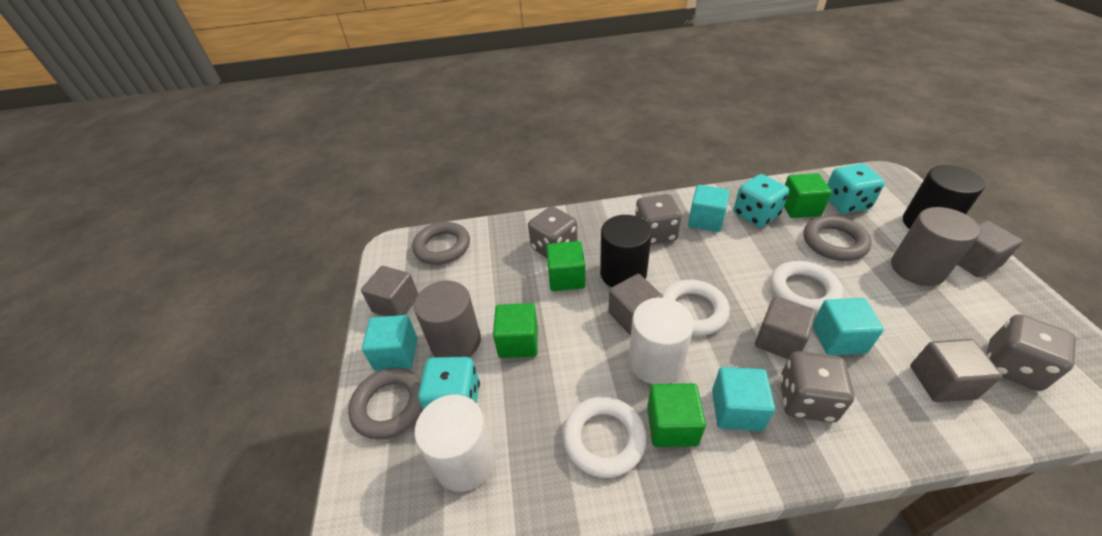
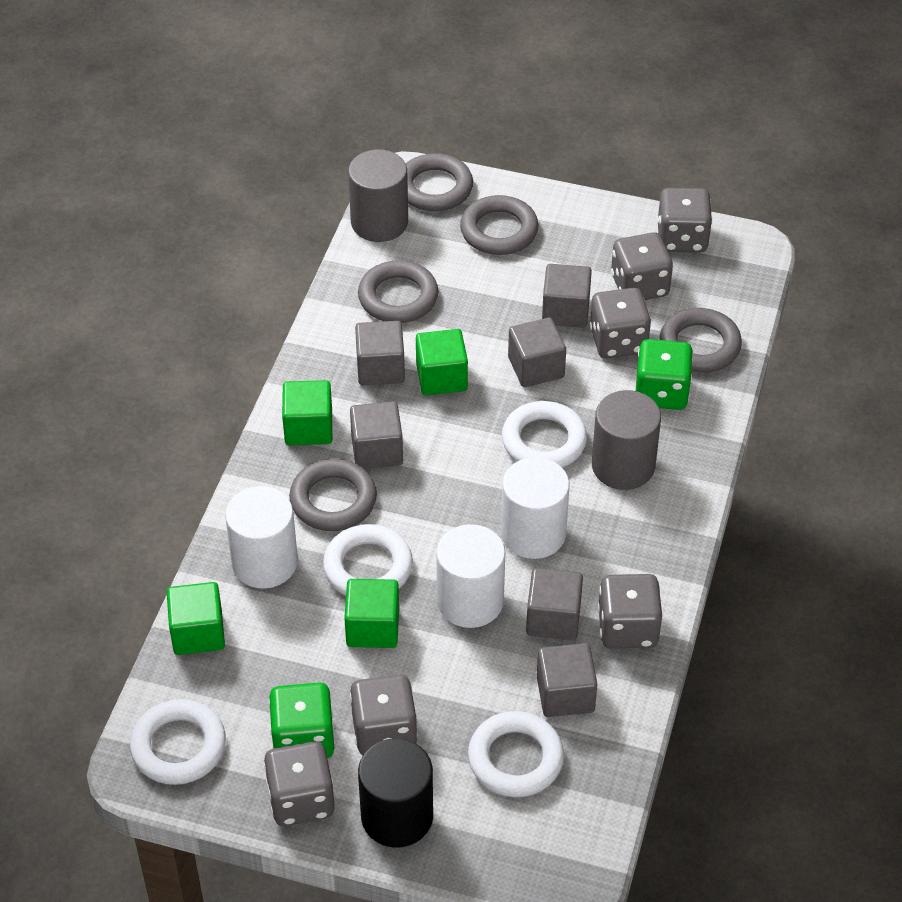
black cylinder: [600,215,652,287] [903,165,985,229] = 2 -> [358,738,433,848] = 1
green dice: none = 0 -> [269,682,334,758] [634,339,693,410] = 2
grey cube: [361,266,418,316] [608,274,663,335] [755,296,816,359] [910,339,1002,402] [957,220,1023,278] = 5 -> [350,401,403,469] [355,321,405,385] [508,317,566,387] [526,568,583,640] [537,643,597,717] [542,264,592,328] = 6
grey dice: [528,206,578,258] [635,194,682,245] [780,351,854,423] [987,314,1076,391] = 4 -> [264,741,335,826] [350,674,418,755] [590,288,651,358] [598,574,662,649] [611,232,673,300] [657,188,712,253] = 6
grey ring: [348,367,423,440] [412,222,470,265] [804,216,872,261] = 3 -> [289,459,377,531] [358,260,438,323] [406,153,473,211] [460,195,539,255] [660,308,742,373] = 5
turquoise cube: [362,315,418,371] [688,185,730,232] [712,367,775,431] [813,298,884,355] = 4 -> none = 0
turquoise dice: [418,357,480,410] [734,174,789,227] [827,164,885,214] = 3 -> none = 0
white cylinder: [414,394,496,492] [629,297,694,384] = 2 -> [225,486,298,589] [436,524,505,628] [501,457,570,559] = 3
white ring: [563,396,647,478] [662,280,730,336] [770,261,843,314] = 3 -> [130,699,226,785] [323,524,413,595] [468,711,564,797] [502,401,587,468] = 4

